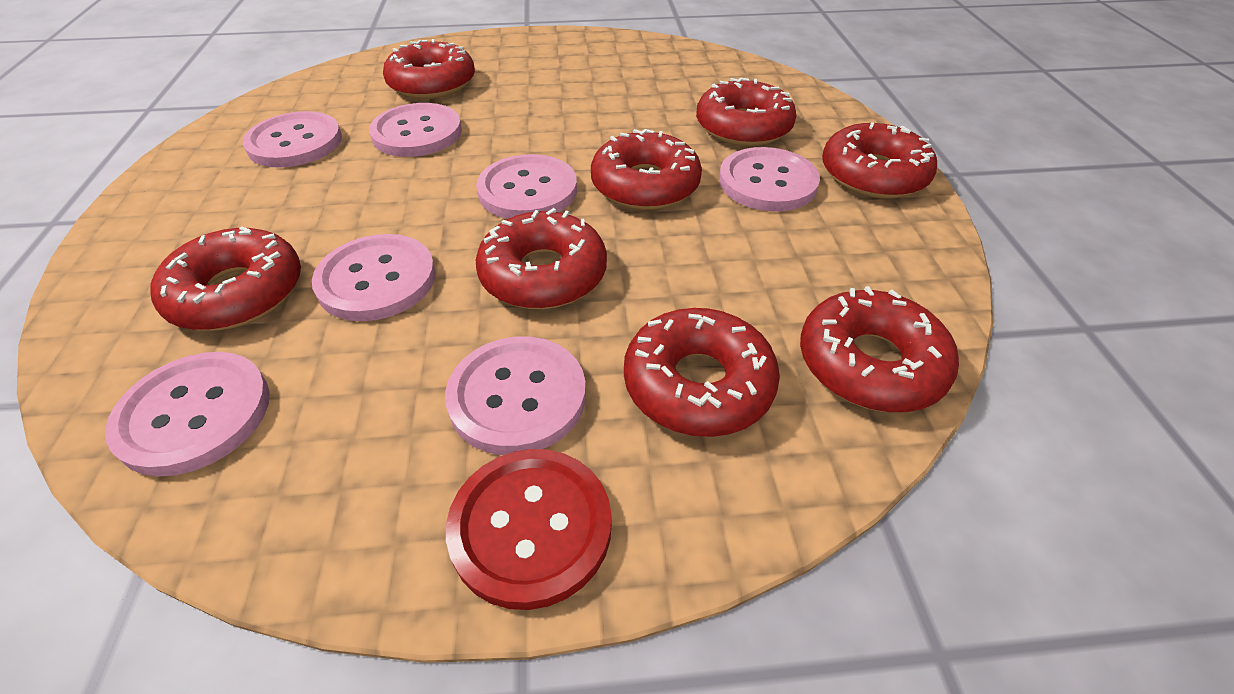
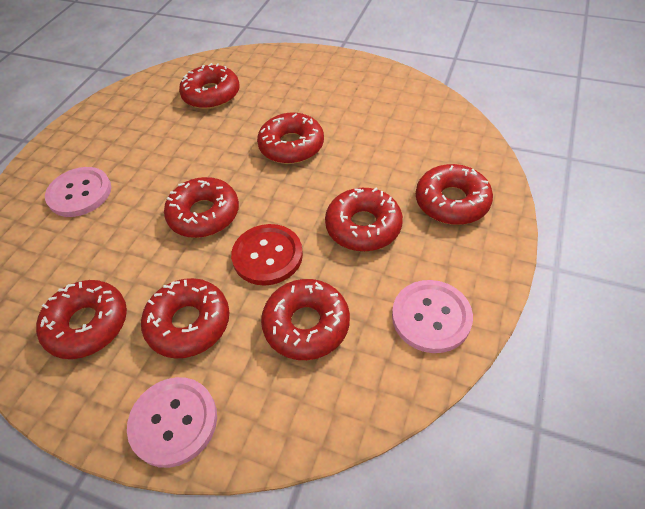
pink button: [105,352,270,477] [243,111,342,168] [312,234,436,321] [369,103,462,157] [445,336,586,455] [476,154,577,219] [719,147,820,212] = 7 -> [45,167,111,217] [127,377,217,468] [392,280,473,353] = 3

